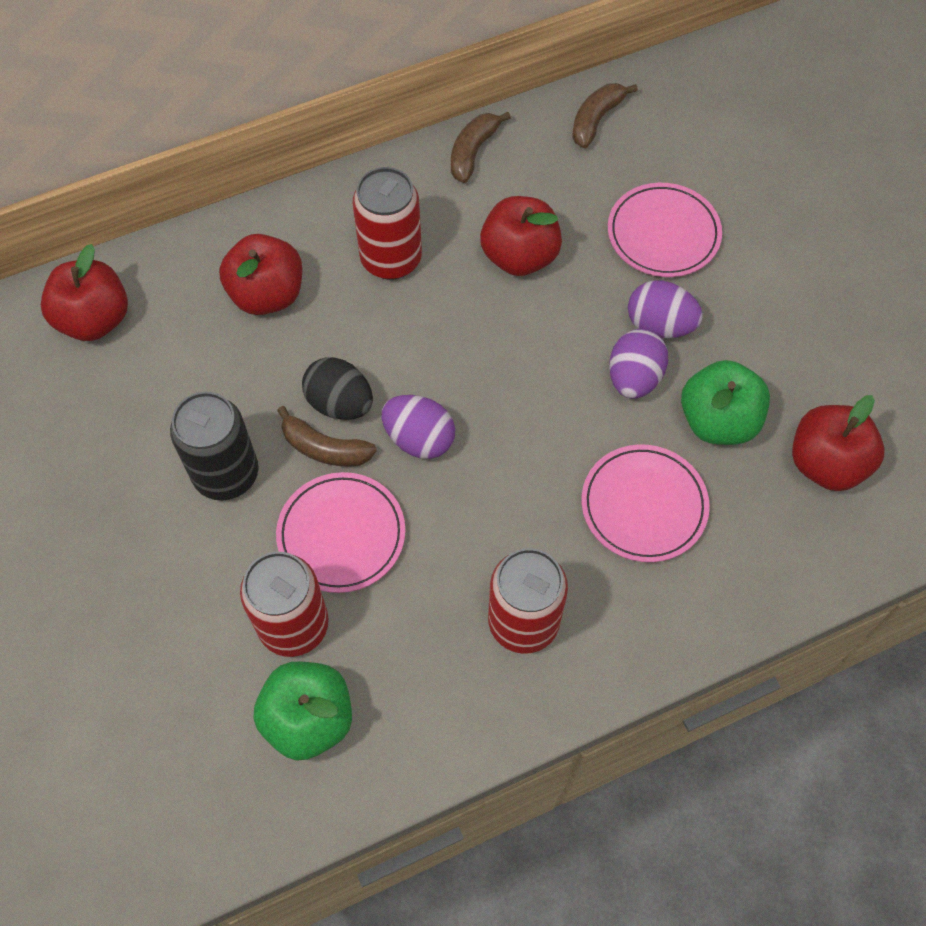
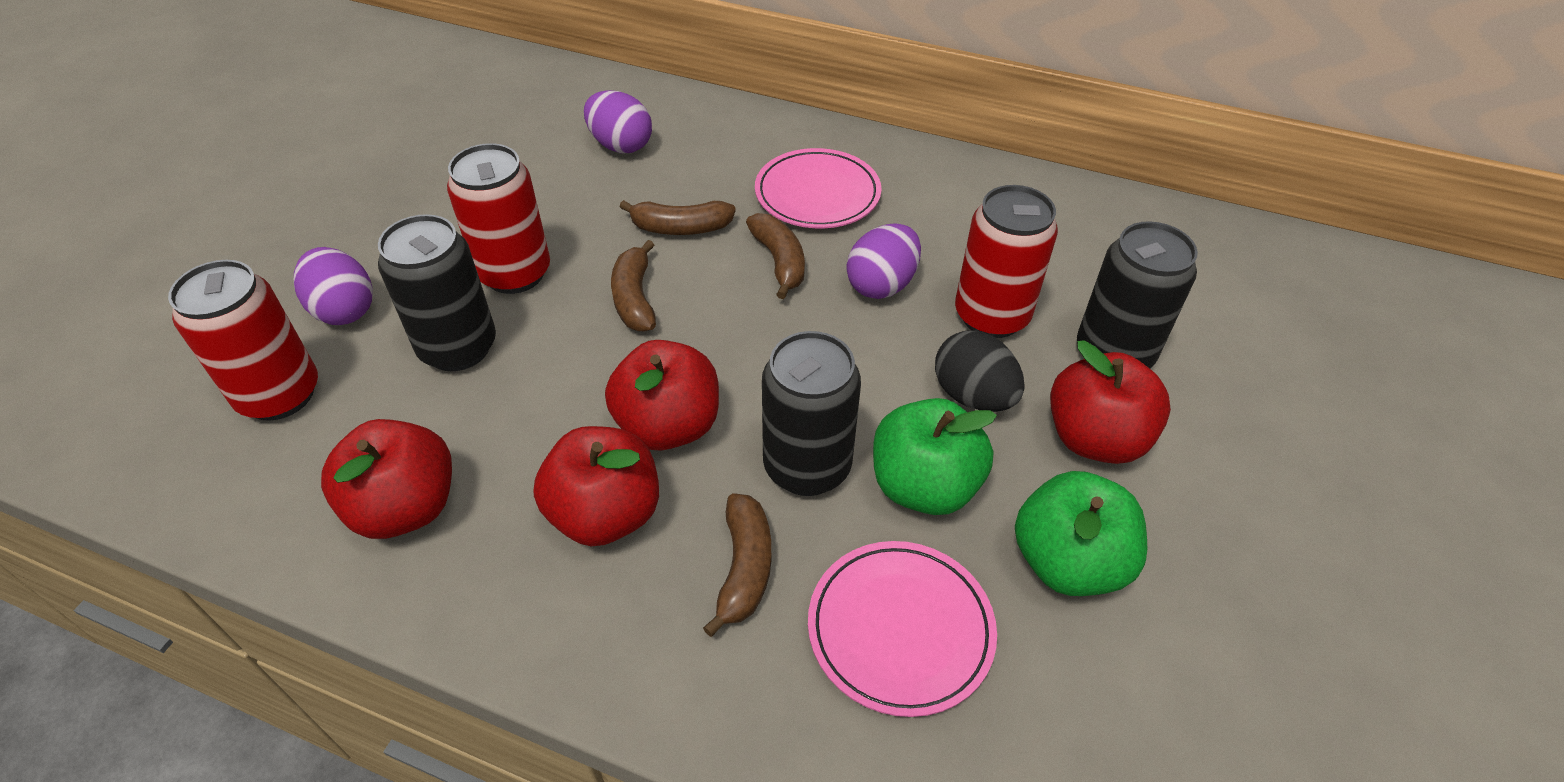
black can: [170,392,259,501] = 1 -> [378,214,496,371] [762,331,861,496] [1077,221,1198,368] = 3
brown banana: [277,406,376,467] [451,112,511,183] [572,83,638,148] = 3 -> [611,240,656,331] [619,200,736,235] [703,493,771,637] [746,213,805,299] = 4
pink plate: [276,472,405,593] [581,444,710,562] [608,183,722,277] = 3 -> [755,148,882,228] [808,541,997,717] = 2

